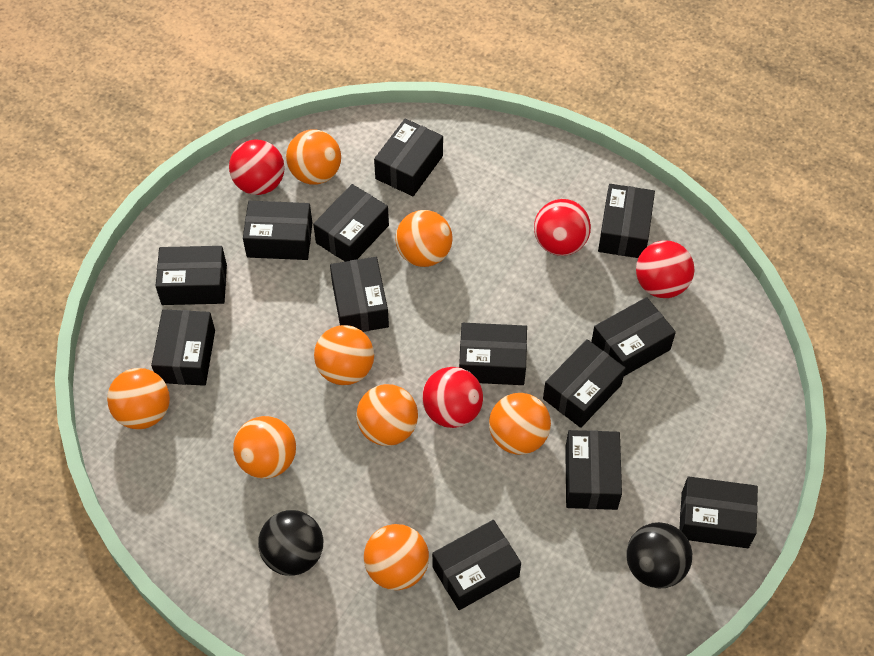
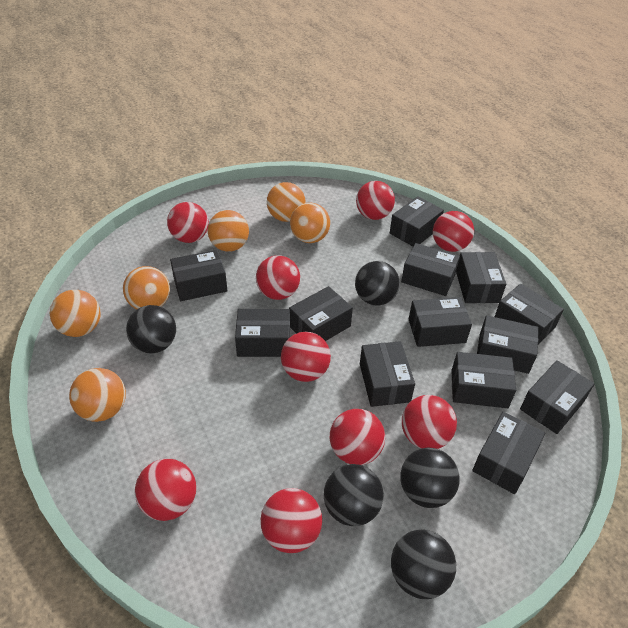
black ball: [258,510,323,576] [626,522,692,588] = 2 -> [126,305,176,353] [324,464,384,526] [355,261,400,306] [391,529,456,599] [400,448,460,508] = 5
orange ball: [107,368,170,429] [233,416,296,479] [286,130,341,184] [314,325,374,385] [356,384,418,446] [364,524,429,590] [396,210,453,267] [489,393,551,455] = 8 -> [50,290,101,337] [69,368,126,422] [123,266,170,309] [208,210,249,252] [267,182,306,222] [290,203,330,243] = 6
red ball: [229,139,285,195] [422,367,483,428] [534,199,591,256] [636,240,694,298] = 4 -> [135,459,196,521] [167,202,209,243] [256,255,300,300] [261,488,322,553] [281,332,331,382] [330,409,385,465] [356,181,395,220] [402,395,457,449] [433,211,474,252] = 9

